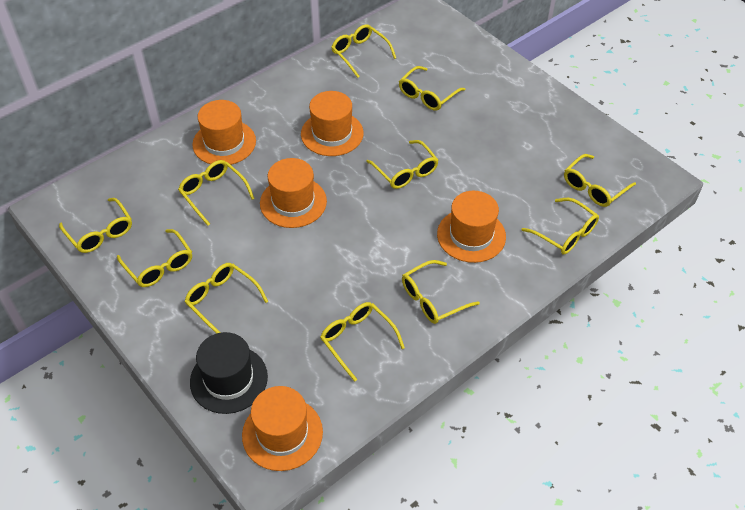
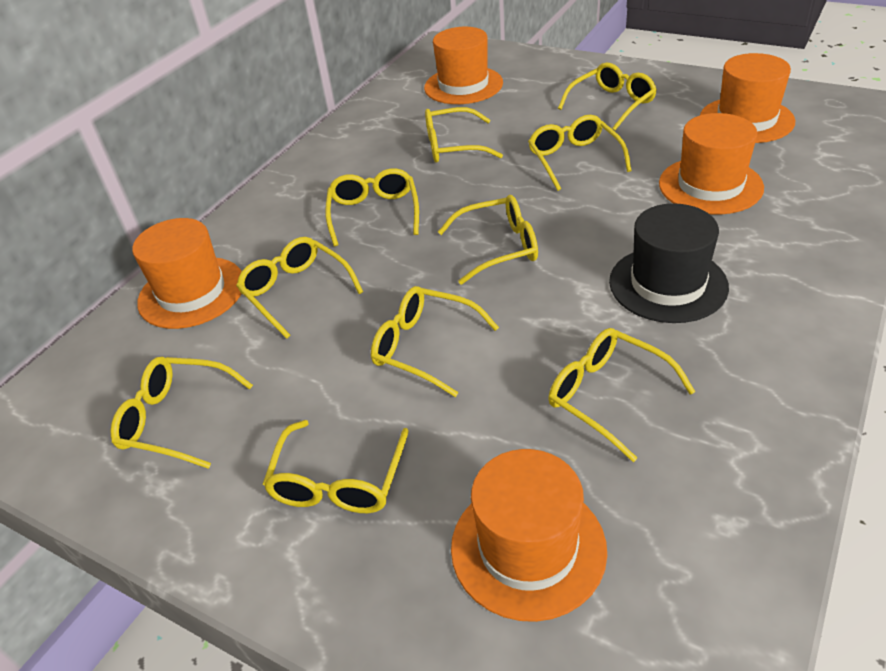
yellow glasses: [59,198,132,253] [117,229,192,287] [178,160,255,226] [184,263,269,334] [320,302,405,382] [331,24,396,78] [366,140,438,189] [399,66,465,111] [402,260,480,324] [522,198,599,254] [564,154,636,207] = 11 -> [110,357,253,469] [236,237,363,339] [263,420,409,513] [325,168,419,246] [371,286,499,397] [425,107,503,162] [438,195,538,285] [528,115,632,191] [548,328,695,462] [558,63,657,130] = 10

